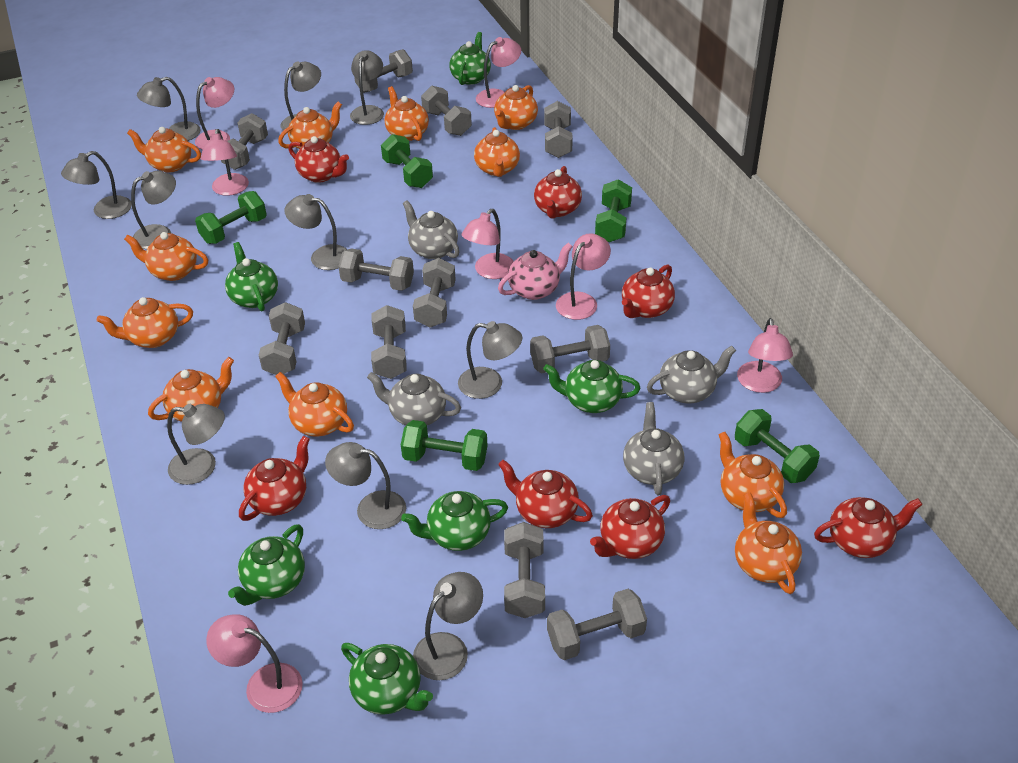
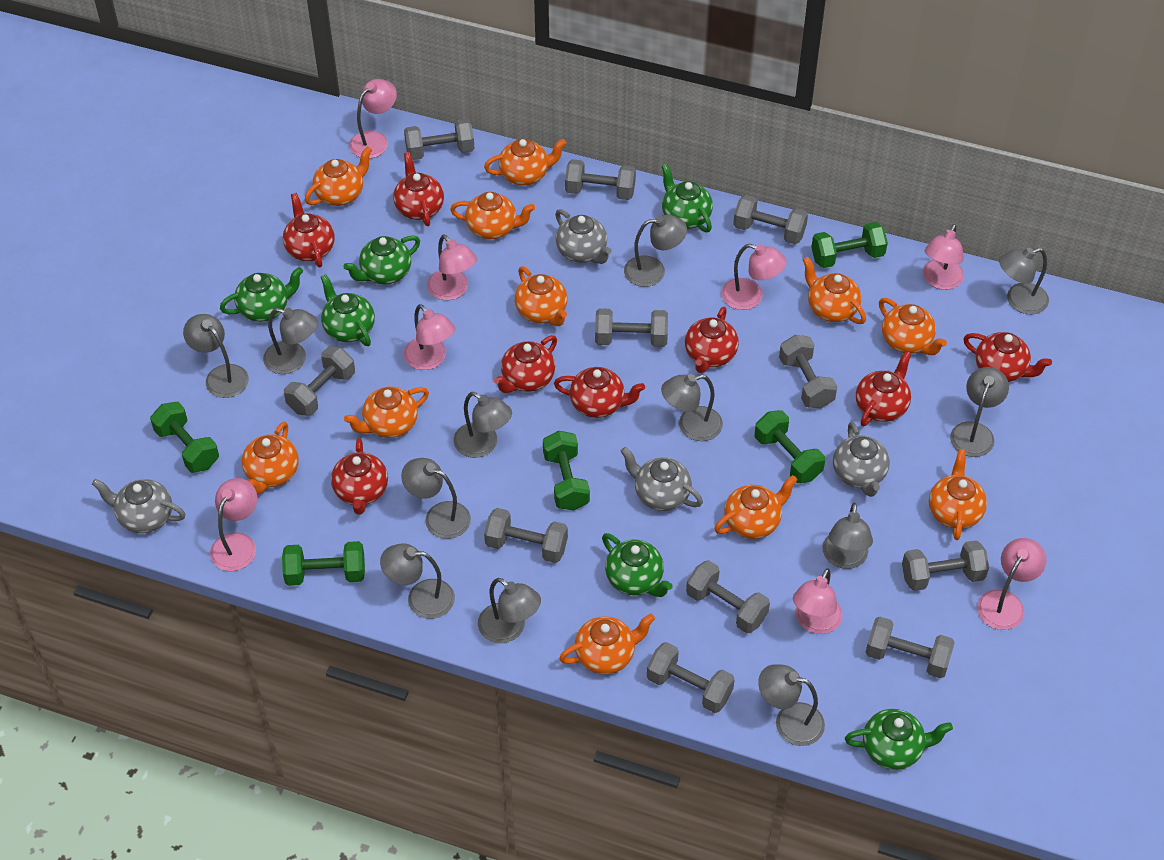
grey lamp: [61,151,132,219] [131,171,176,249] [137,77,201,141] [167,404,225,485] [281,61,321,131] [284,194,348,270] [325,442,406,529] [350,50,384,125] [413,572,483,680] [458,321,523,399] = 10 -> [183,314,249,398] [263,308,318,374] [380,543,455,619] [401,458,471,539] [453,392,512,458] [478,578,541,643] [624,215,687,287] [661,374,723,441] [758,664,825,746] [822,503,873,569] [950,367,1009,457] [999,247,1049,314] = 12
pink lamp: [195,77,234,150] [201,129,249,196] [206,614,303,713] [462,209,514,279] [476,37,521,108] [556,233,611,320] [737,318,793,393] = 7 -> [210,478,257,571] [349,79,397,159] [404,304,455,370] [427,235,477,300] [721,244,787,310] [793,568,842,634] [923,224,964,290] [977,538,1047,630] = 8
pink teapot: [498,243,573,300] = 1 -> none = 0
red teapot: [239,436,310,521] [288,136,349,183] [498,460,593,528] [534,166,582,219] [590,495,670,559] [622,265,675,318] [814,497,923,558] = 7 -> [283,193,335,267] [331,438,388,515] [393,152,444,226] [494,335,557,393] [554,367,645,418] [685,307,739,373] [856,351,911,426] [963,332,1052,382] = 8

